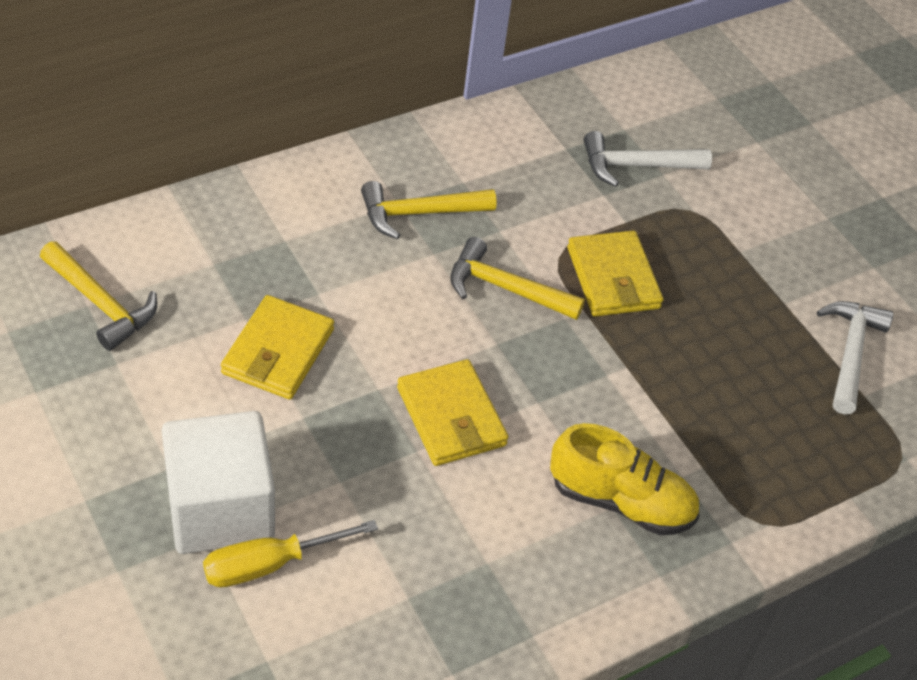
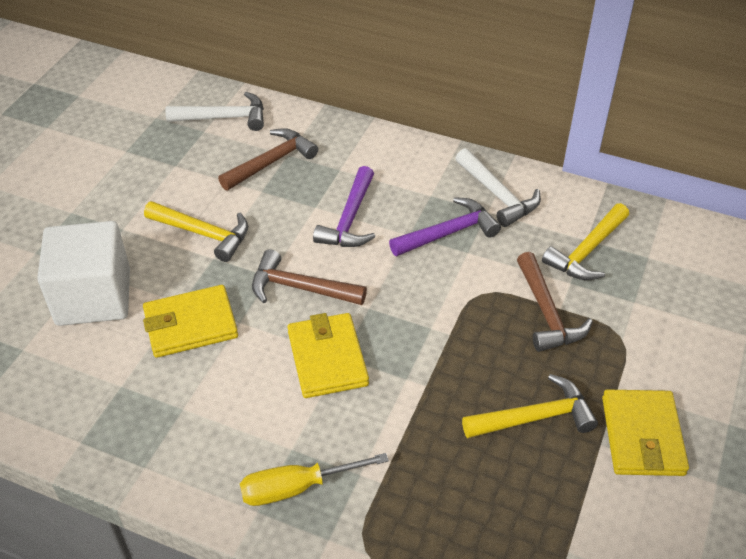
brown hammer: none = 0 -> [218,128,318,191] [252,249,367,305] [517,252,593,352] = 3
purple hammer: none = 0 -> [313,166,375,247] [389,197,501,256] = 2
yellow shoe: [550,423,699,535] = 1 -> none = 0

